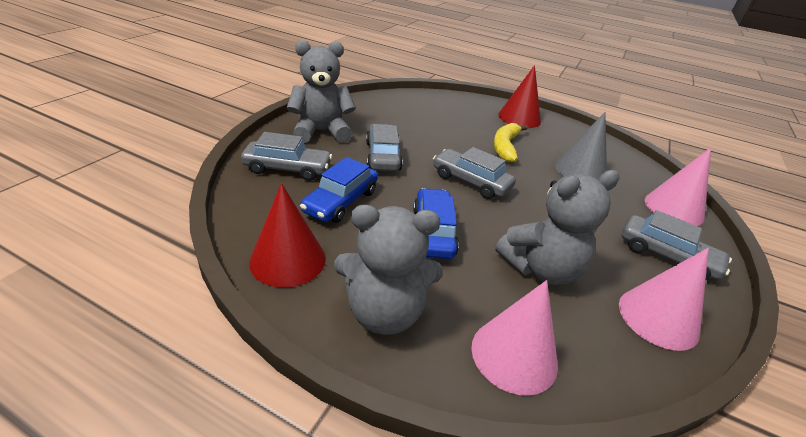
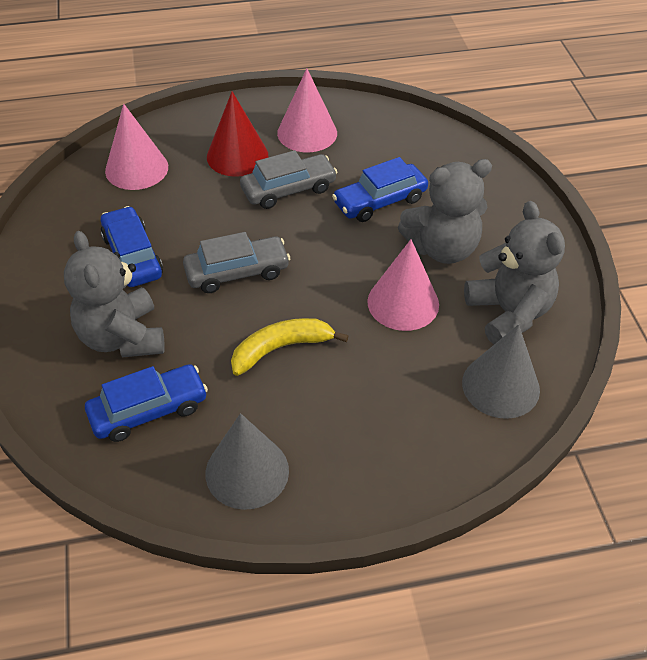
blue car: [300,157,378,223] [413,188,459,259] = 2 -> [85,364,208,442] [101,206,163,287] [332,157,428,222] = 3
grey car: [241,132,332,181] [366,124,403,171] [433,147,516,199] [622,210,732,280] = 4 -> [183,232,290,293] [240,150,338,209] = 2
grey cone: [555,112,607,180] = 1 -> [206,413,289,510] [462,324,540,419] = 2
red cone: [249,183,326,288] [498,65,541,128] = 2 -> [207,91,269,177] = 1

